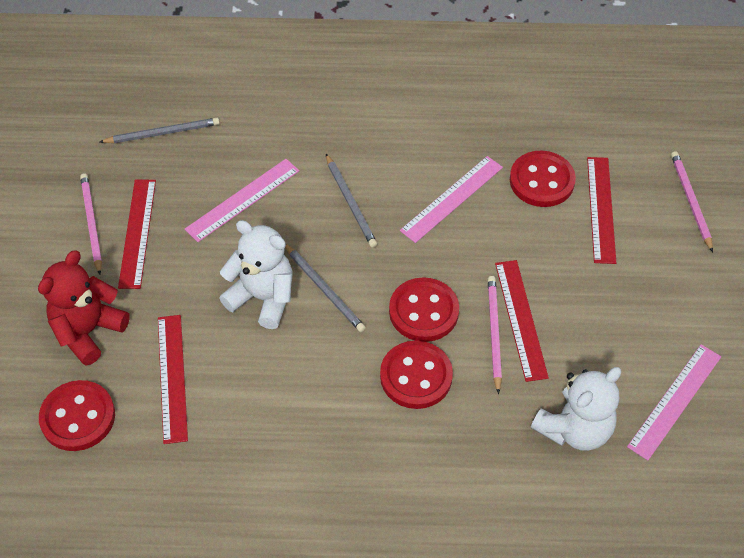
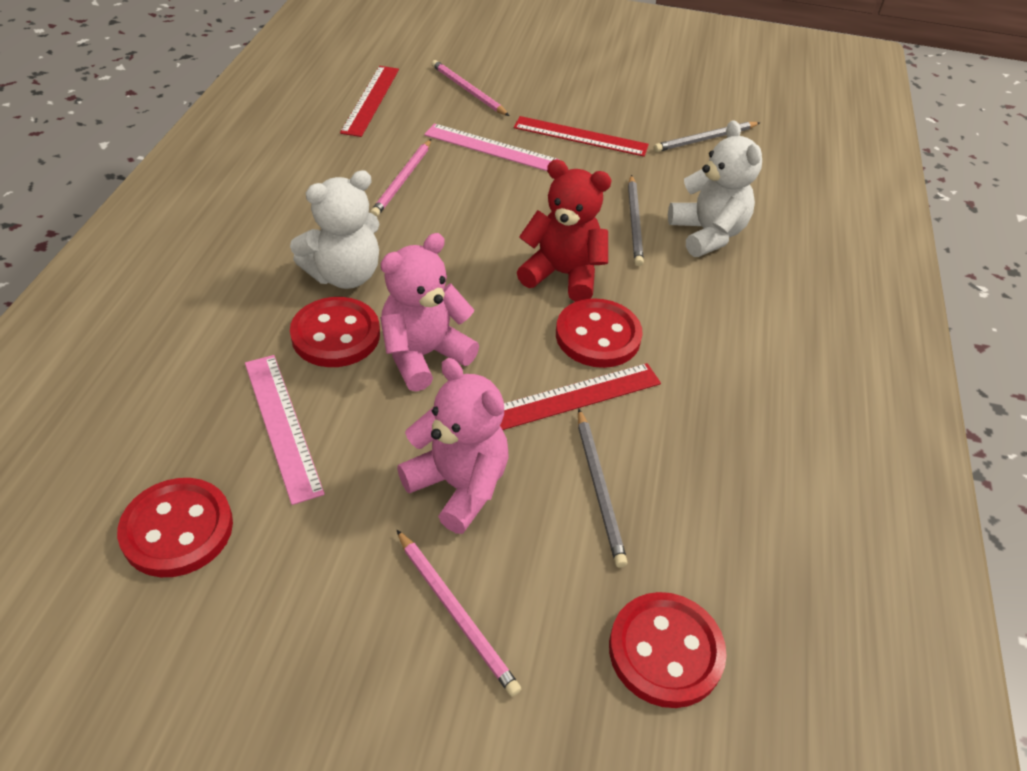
pink ruler: [185,159,299,242] [400,156,503,243] [627,344,721,460] = 3 -> [245,355,325,505] [424,123,559,171] = 2
pink teddy bear: none = 0 -> [380,233,479,391] [397,358,509,534] = 2
red ruler: [118,180,156,289] [158,315,188,444] [495,260,549,382] [587,157,616,264] = 4 -> [340,66,399,137] [500,363,661,430] [514,116,649,157] = 3

